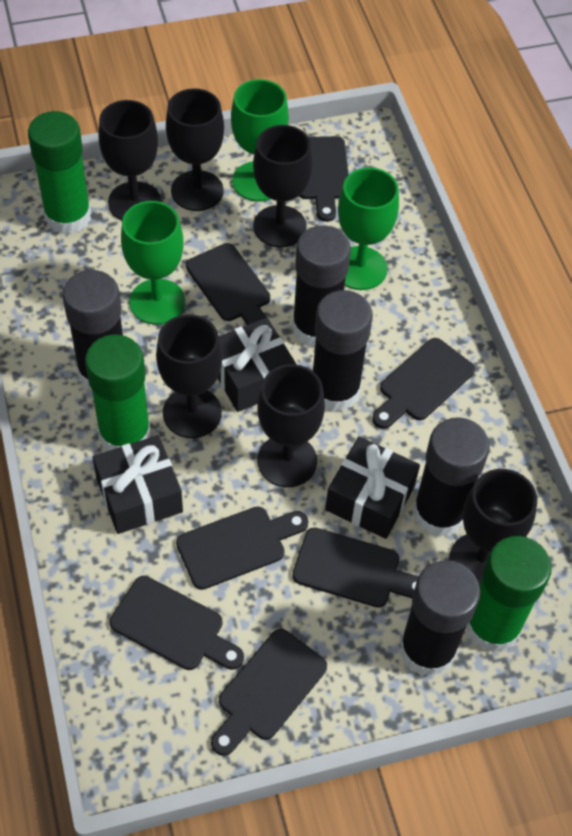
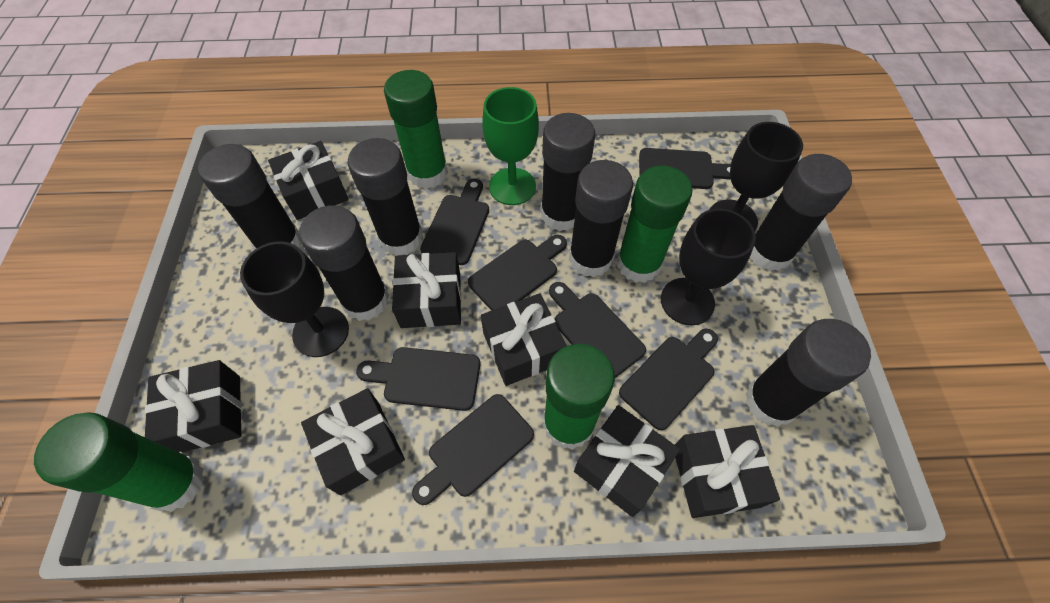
black gift: [93,435,183,534] [218,317,297,412] [325,436,420,539] = 3 -> [145,360,242,452] [268,141,349,220] [301,388,405,496] [392,252,461,328] [481,293,567,386] [574,405,680,517] [675,425,780,518] = 7
black glue stick: [62,270,123,390] [292,225,351,347] [313,290,373,412] [400,560,480,677] [413,417,490,537] = 5 -> [198,144,301,249] [299,205,389,321] [348,138,423,255] [541,113,595,231] [569,160,633,277] [745,319,871,427] [750,154,852,271] = 7
black goblet: [99,100,161,221] [156,314,222,438] [166,88,224,211] [253,125,313,247] [257,364,325,487] [449,469,537,586] = 6 -> [240,241,349,357] [661,208,756,325] [710,122,803,231] = 3
green glue stick: [28,111,91,234] [85,335,150,451] [466,536,552,653] = 3 -> [34,412,204,512] [384,70,448,189] [543,344,615,450] [617,166,692,283] = 4
green goblet: [121,201,185,325] [231,79,289,201] [338,167,399,290] = 3 -> [482,87,539,205] = 1

